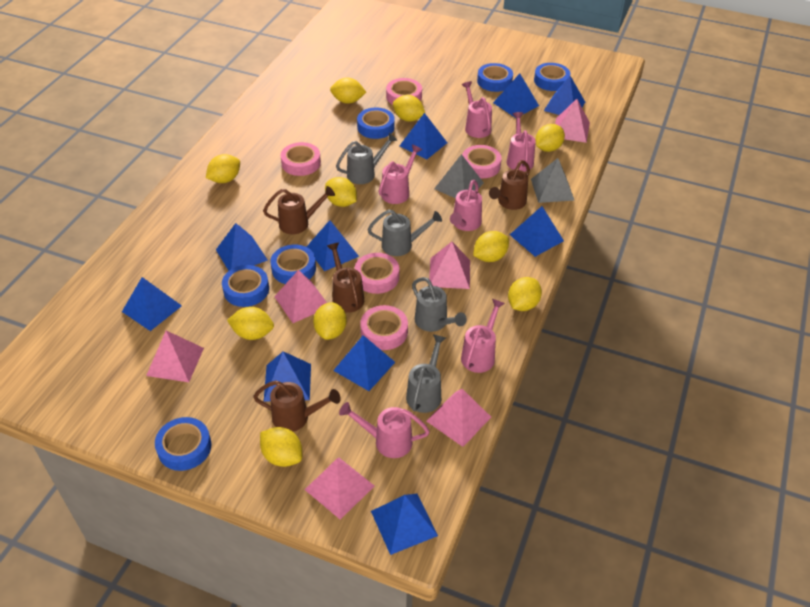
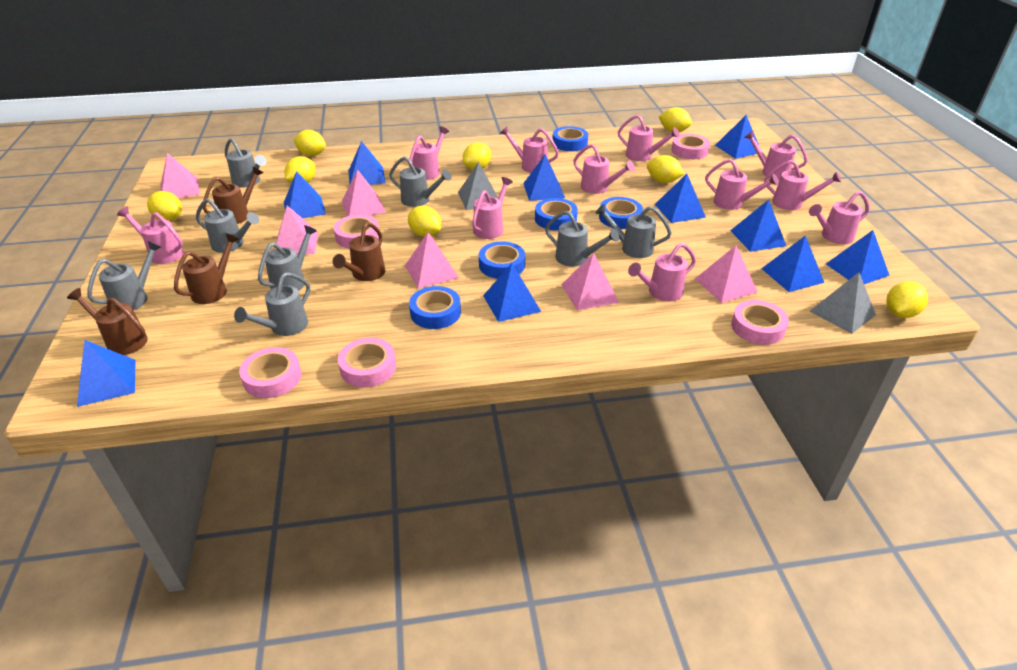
blue tape: [155,417,211,471] [222,265,269,307] [270,245,316,284] [357,108,395,139] [477,63,513,92] [534,63,570,91] = 6 -> [409,286,461,329] [479,241,525,279] [535,198,578,230] [552,126,588,151] [599,197,643,229] = 5
grey watering can: [336,133,397,184] [367,209,442,256] [406,334,446,413] [412,277,467,332] = 4 -> [87,241,161,310] [196,199,259,253] [225,138,266,188] [234,272,310,336] [258,225,317,291] [389,156,452,207] [545,211,619,267] [595,204,672,258] = 8
pink watering can: [339,402,430,458] [379,145,422,204] [450,180,482,231] [461,299,505,373] [462,81,492,138] [507,112,536,172] = 6 -> [117,207,184,264] [409,126,449,180] [472,177,513,239] [500,126,559,173] [573,144,635,194] [618,115,680,161] [628,243,696,302] [705,159,779,210] [744,131,808,180] [764,160,841,210] [809,191,869,244] = 11
yellow lemon: [206,154,240,183] [227,307,274,340] [260,427,302,467] [313,302,347,340] [325,177,357,207] [330,78,366,104] [393,95,425,122] [473,231,509,262] [508,277,542,311] [535,124,565,152] = 10 -> [147,191,182,221] [285,156,316,183] [294,130,326,156] [408,206,442,237] [463,142,491,170] [647,155,685,183] [659,107,692,132] [886,281,928,318] = 8

